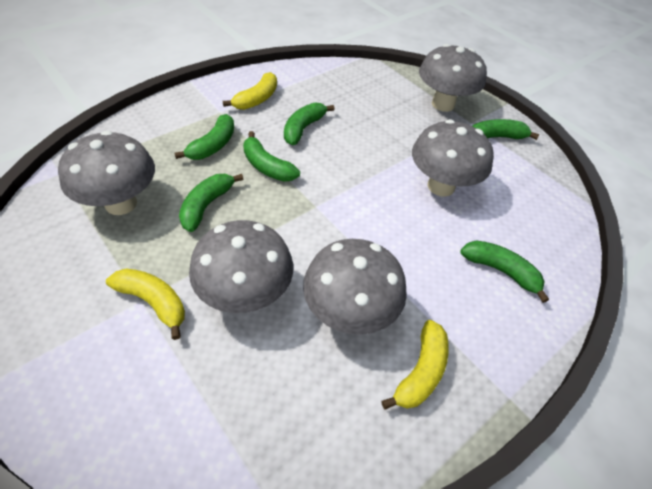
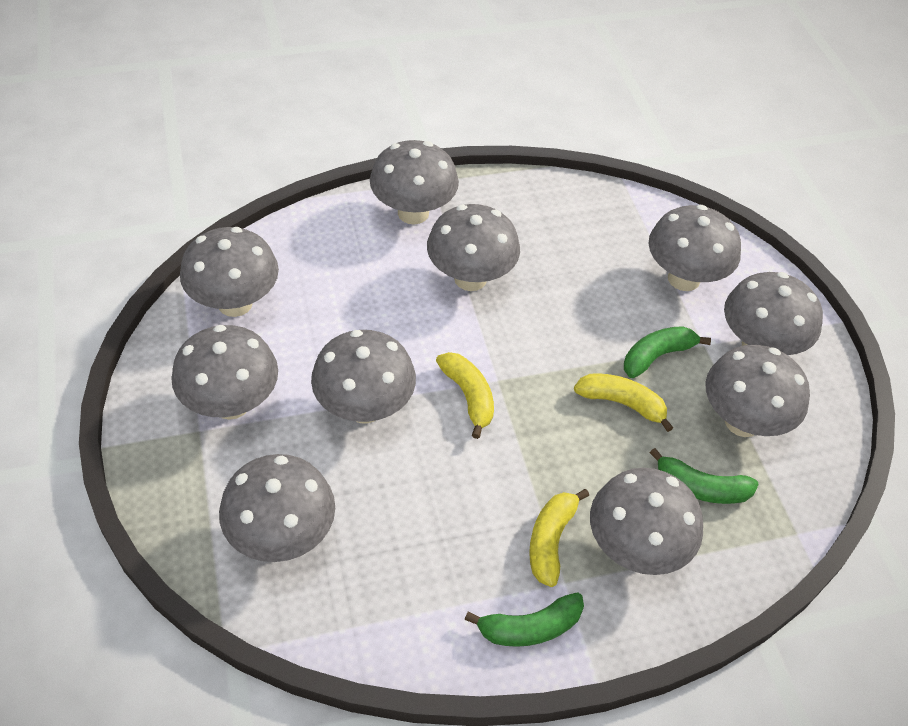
green banana: [174,114,234,160] [179,174,243,232] [243,131,300,182] [284,102,335,145] [460,240,549,303] [472,119,540,140] = 6 -> [464,592,584,647] [624,326,711,378] [650,448,759,504] = 3
grey mushroom: [58,131,155,215] [189,220,293,313] [303,239,407,335] [412,119,494,197] [419,44,487,112] = 5 -> [171,325,278,420] [180,227,279,317] [219,454,335,562] [311,330,416,424] [370,140,459,225] [427,204,520,291] [590,468,703,575] [648,205,741,291] [705,345,810,437] [724,272,823,355] = 10

